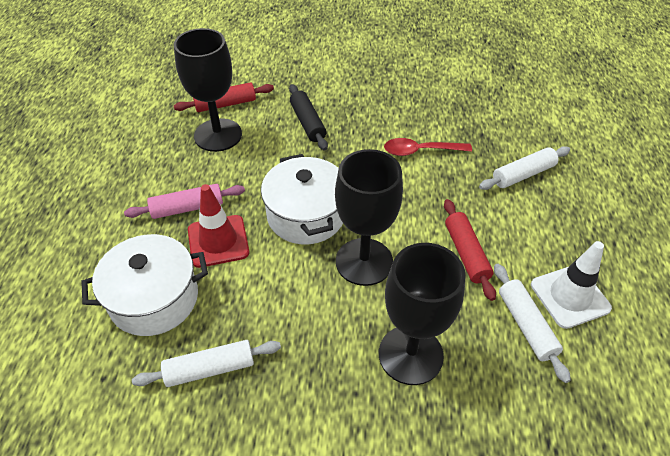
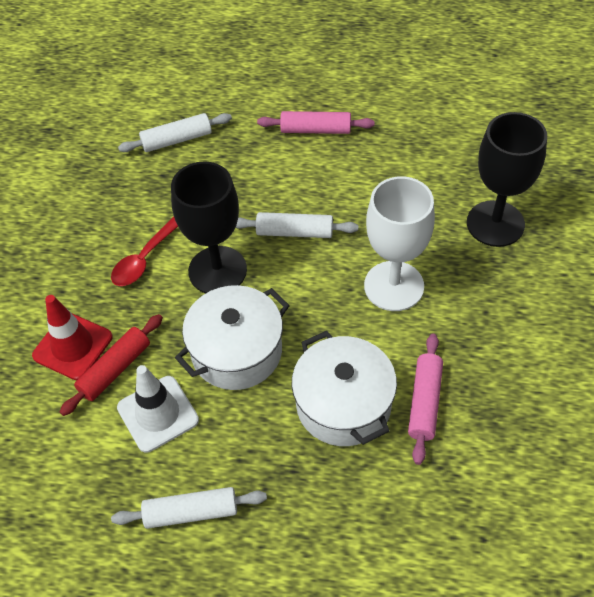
black goblet: [174,28,242,152] [335,149,403,286] [379,243,466,385] = 3 -> [171,161,247,293] [467,112,547,247] = 2
black rolling pin: [289,84,328,151] = 1 -> none = 0
pink rolling pin: [124,184,245,219] = 1 -> [257,111,375,134] [408,334,443,465] = 2
red rolling pin: [174,82,274,112] [444,199,496,301] = 2 -> [60,314,163,416] = 1
white goblet: none = 0 -> [364,176,435,311] = 1

